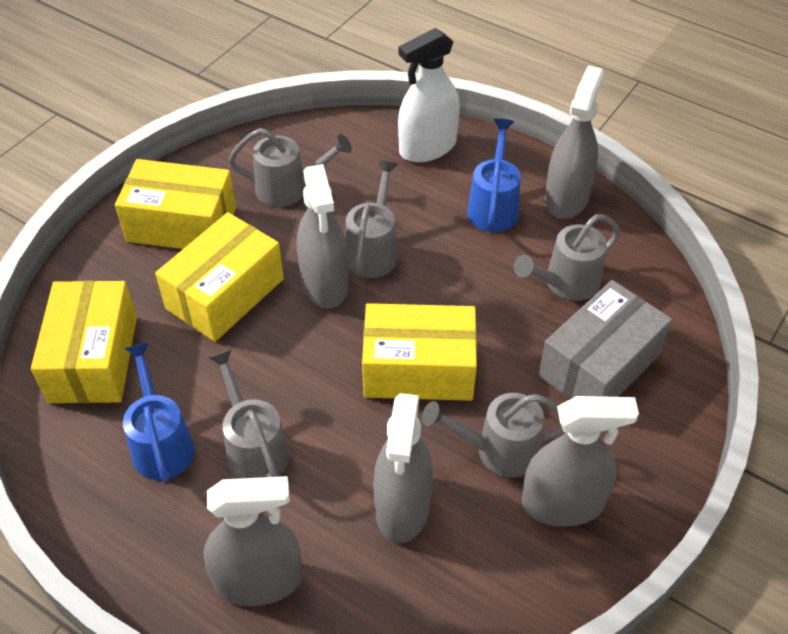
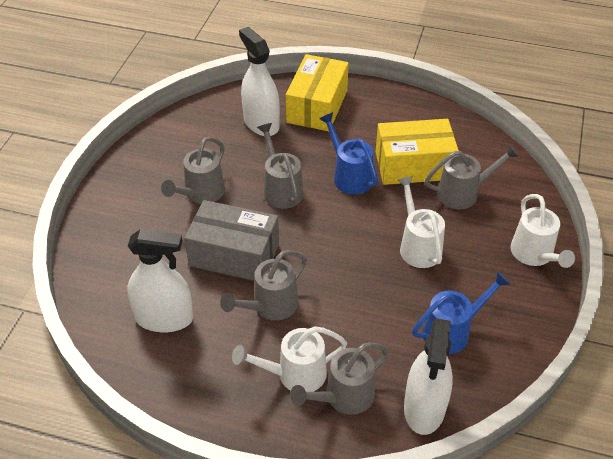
grey spray bottle: [203,476,302,606] [297,164,348,308] [373,393,433,543] [522,396,639,527] [545,65,604,219] = 5 -> none = 0
white spray bottle: [398,28,460,162] = 1 -> [127,229,193,332] [239,27,280,136] [404,318,453,435] = 3
white watering can: none = 0 -> [232,326,347,392] [398,176,445,268] [511,194,575,268] = 3
yellow box: [31,281,137,403] [115,159,236,249] [155,212,284,342] [362,303,477,401] = 4 -> [286,54,349,131] [376,119,459,185] = 2

